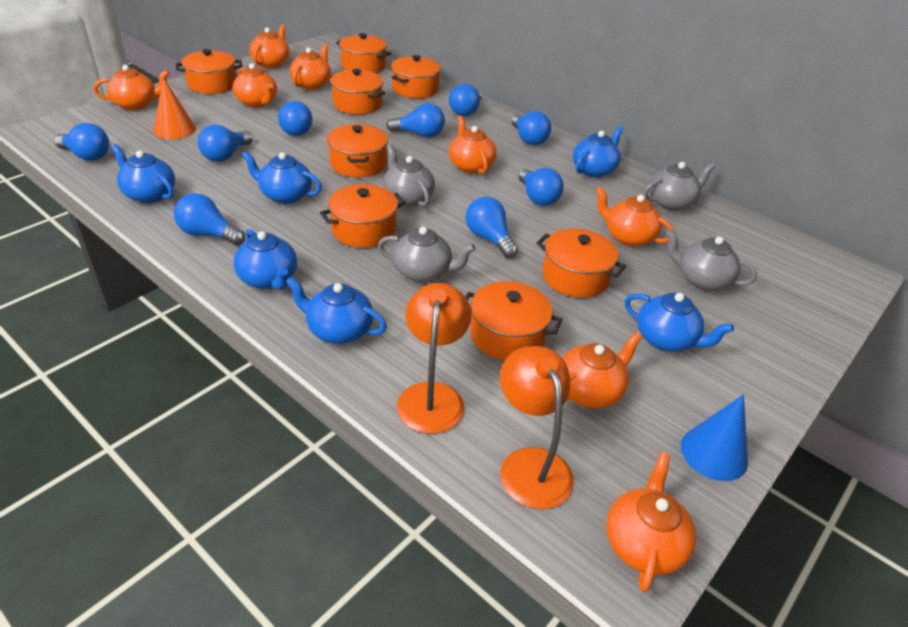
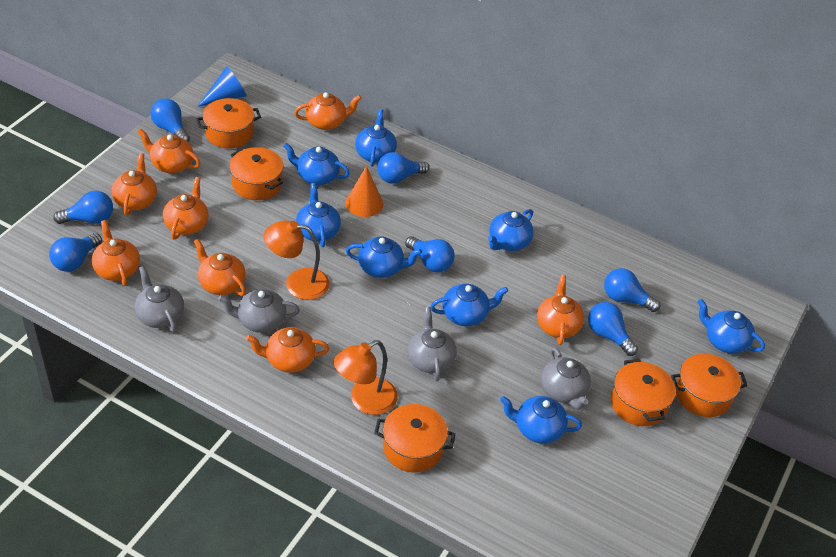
blue light bulb: [54,123,109,161] [174,193,245,245] [198,124,253,162] [278,101,313,136] [386,103,445,138] [449,84,481,116] [466,197,518,258] [512,111,551,145] [518,168,564,206] = 9 -> [49,233,102,272] [53,191,113,224] [150,98,190,142] [377,152,430,184] [405,236,455,272] [588,302,638,356] [604,268,660,312] = 7
blue teapot: [111,144,175,203] [234,229,297,290] [242,151,322,204] [286,277,387,344] [573,126,623,178] [625,293,734,352] = 6 -> [283,143,350,185] [296,183,341,247] [346,236,422,278] [355,109,397,167] [430,284,508,326] [488,209,534,251] [500,396,582,444] [697,299,765,354] = 8
orange pot: [176,49,242,94] [320,184,406,248] [327,124,388,178] [330,69,385,114] [336,33,391,73] [391,55,441,98] [465,281,562,361] [536,229,626,298] = 8 -> [196,98,261,148] [229,147,283,200] [374,404,456,472] [611,359,676,426] [671,354,748,417] = 5

